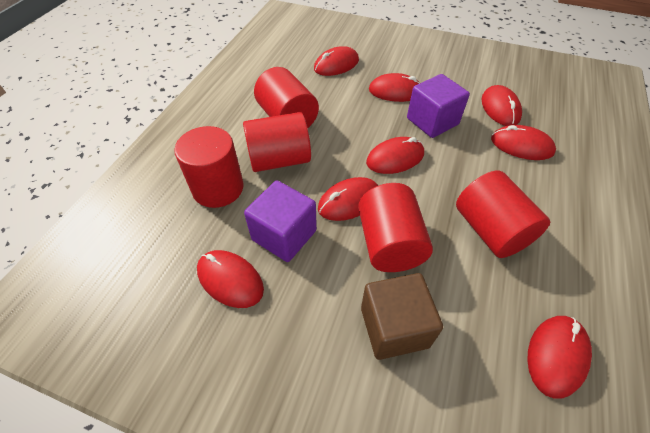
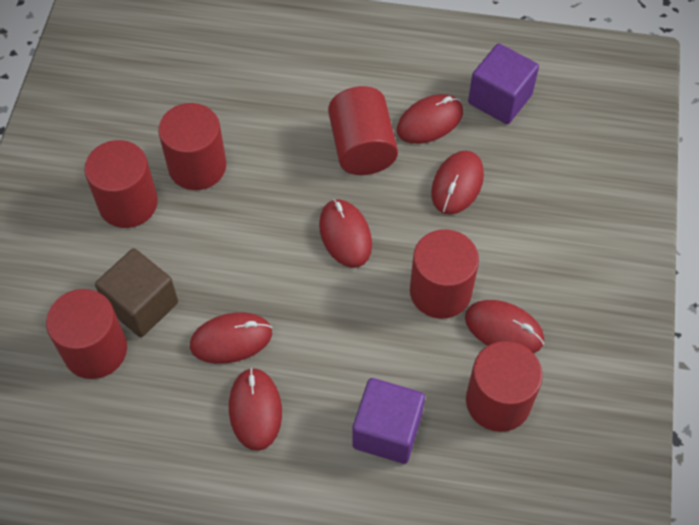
red cylinder: [174,126,244,208] [243,112,311,172] [254,67,319,128] [358,183,433,272] [456,170,550,258] = 5 -> [46,289,127,379] [84,140,158,228] [158,103,226,190] [328,86,398,175] [410,229,479,319] [466,341,543,432] = 6
red mouse: [197,250,264,308] [314,46,359,76] [318,177,378,221] [366,137,424,174] [369,73,420,102] [481,85,522,126] [491,125,556,160] [527,316,592,399] = 8 -> [190,312,272,364] [229,368,282,451] [319,199,372,268] [397,94,463,144] [431,150,484,215] [465,300,544,353] = 6

